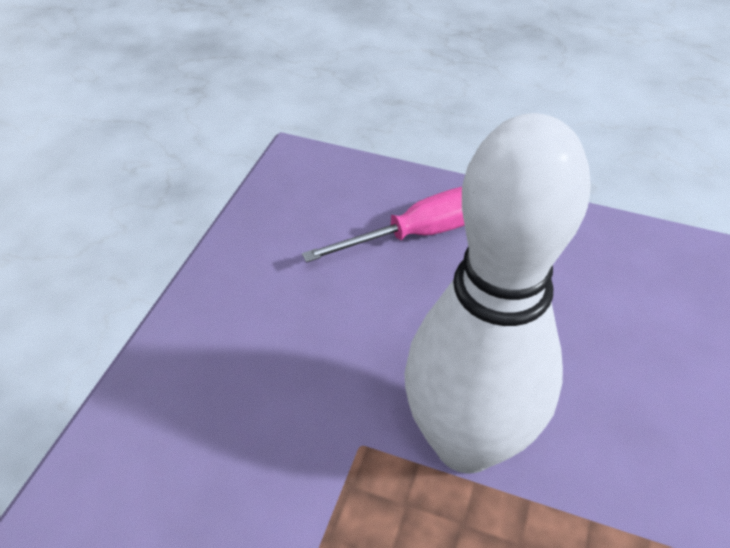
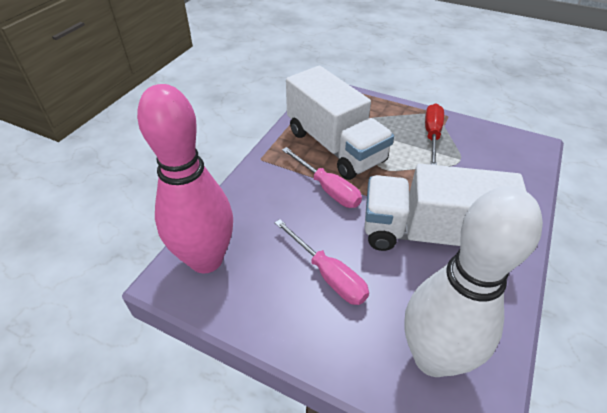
pink bowling pin: none = 0 -> [137,84,233,273] = 1
pink screwdriver: [302,187,465,262] = 1 -> [275,219,369,305] [282,147,362,208] = 2
red screwdriver: none = 0 -> [425,103,444,165] = 1
white truck: none = 0 -> [286,66,394,180] [365,164,527,251] = 2

